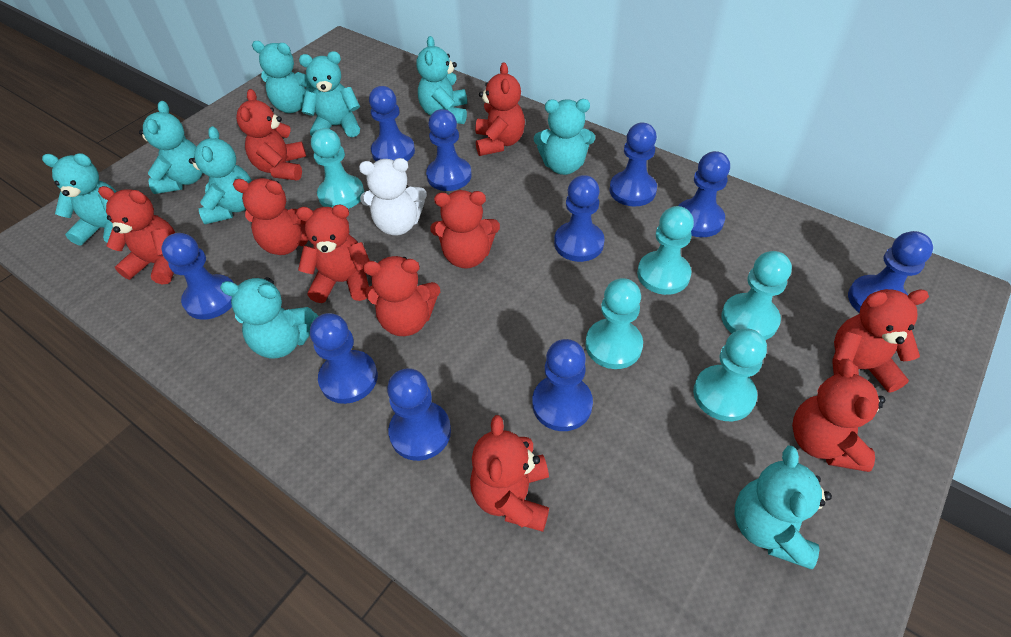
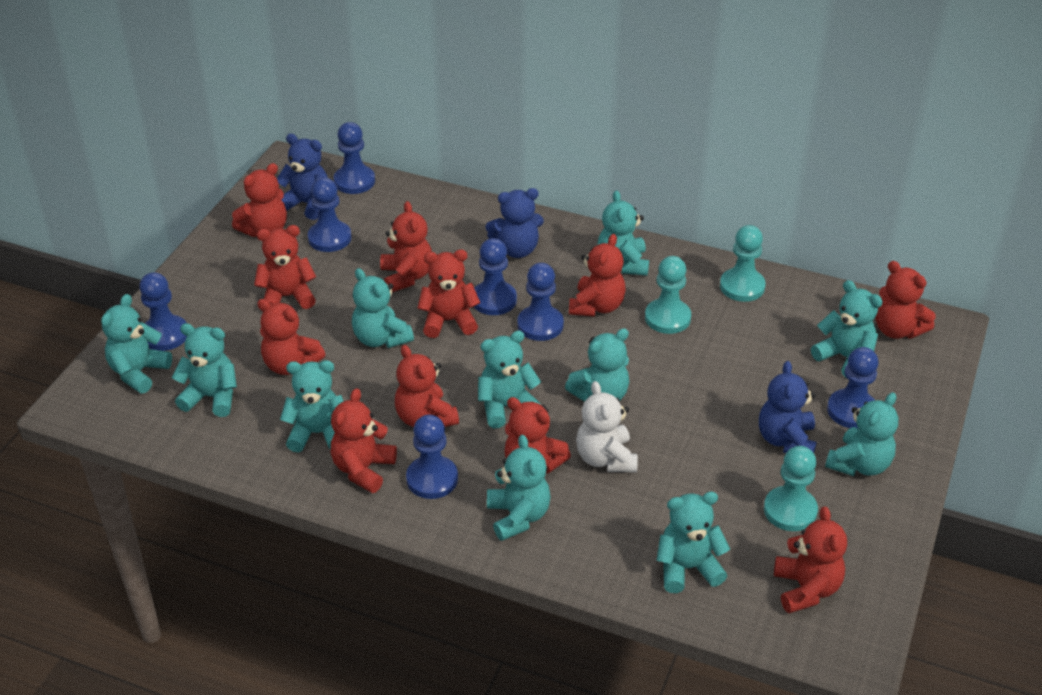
blue pawn: [161,233,234,320] [310,313,378,404] [369,86,415,161] [387,368,451,461] [426,109,472,191] [532,339,593,431] [554,175,605,262] [609,123,657,207] [678,151,730,237] [848,231,933,313] = 10 -> [139,272,187,351] [308,178,352,252] [334,122,375,194] [406,415,458,499] [474,238,517,315] [518,263,564,341] [827,347,879,429] = 7
blue teddy bear: none = 0 -> [277,134,328,220] [486,188,544,258] [759,361,817,453] = 3
red teddy bear: [98,186,175,284] [233,178,309,255] [236,89,306,180] [296,205,370,303] [363,256,440,336] [430,190,500,269] [470,415,549,532] [475,62,525,156] [792,359,885,472] [832,289,929,393] = 10 -> [232,163,287,237] [254,225,316,309] [257,299,326,375] [330,388,397,493] [380,201,432,292] [395,345,459,427] [417,250,480,338] [505,397,571,474] [569,234,626,317] [774,506,847,613] [875,261,936,339] = 11
turquoise pawn: [311,128,364,209] [585,278,643,369] [637,206,694,295] [693,329,767,421] [721,251,792,340] = 5 -> [645,256,691,334] [720,225,766,302] [764,446,818,531] = 3
turquoise teddy bear: [42,153,117,246] [139,101,203,194] [189,126,252,224] [220,277,318,359] [252,41,315,113] [299,51,360,137] [416,36,467,124] [534,99,595,175] [735,446,832,569] = 9 -> [101,294,172,393] [172,323,237,417] [280,360,344,453] [352,268,414,348] [478,331,541,428] [487,435,551,541] [565,328,629,402] [597,190,649,276] [656,492,730,593] [811,280,883,377] [825,392,898,476] = 11

